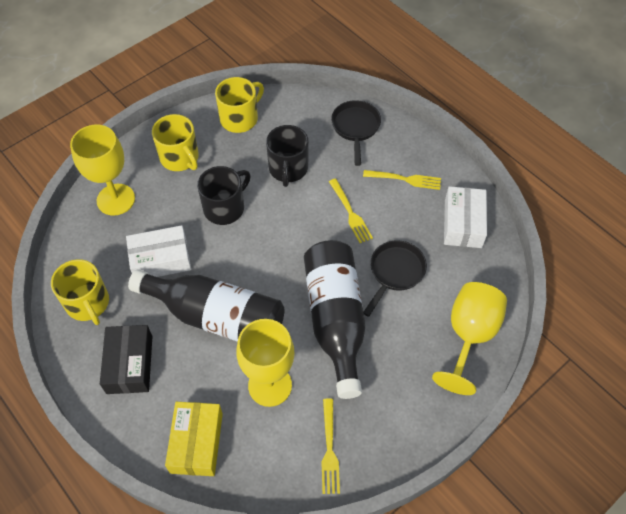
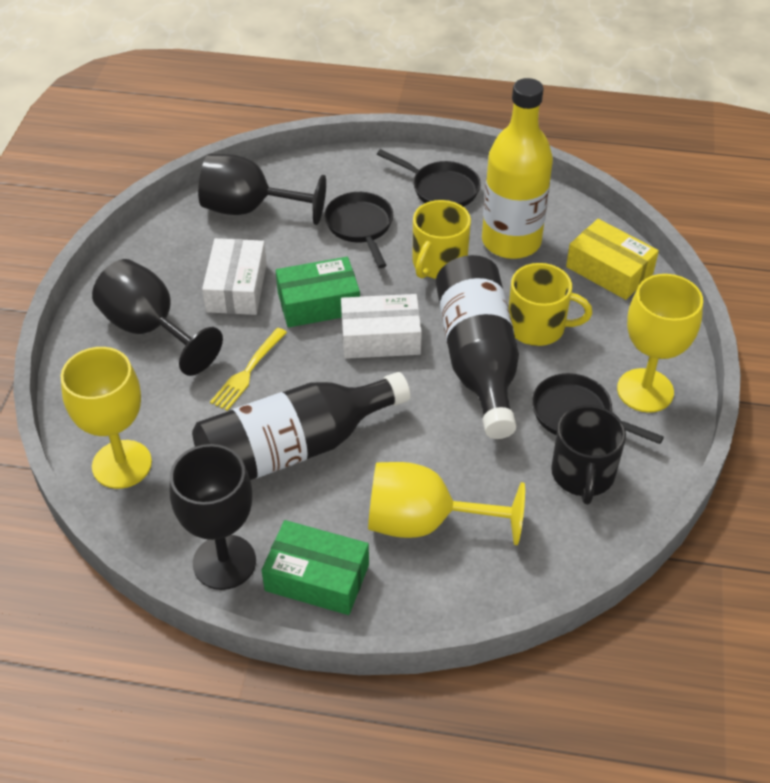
black box: [100,325,152,394] = 1 -> none = 0
black goblet: none = 0 -> [92,259,223,376] [170,444,256,590] [198,154,326,225] = 3
black mug: [197,166,250,225] [266,125,309,187] = 2 -> [551,405,626,504] = 1
black pan: [331,100,381,166] [363,240,427,317] = 2 -> [324,192,393,268] [377,149,481,207] [532,373,664,444] = 3
green box: none = 0 -> [262,520,369,615] [276,257,360,327] = 2
yellow bottle: none = 0 -> [482,78,553,259] = 1
yellow fork: [321,399,340,494] [329,178,373,243] [363,170,441,190] = 3 -> [210,328,287,411] = 1
yellow mug: [51,259,109,325] [152,114,199,171] [215,77,264,133] = 3 -> [413,200,471,279] [509,263,592,346] = 2

